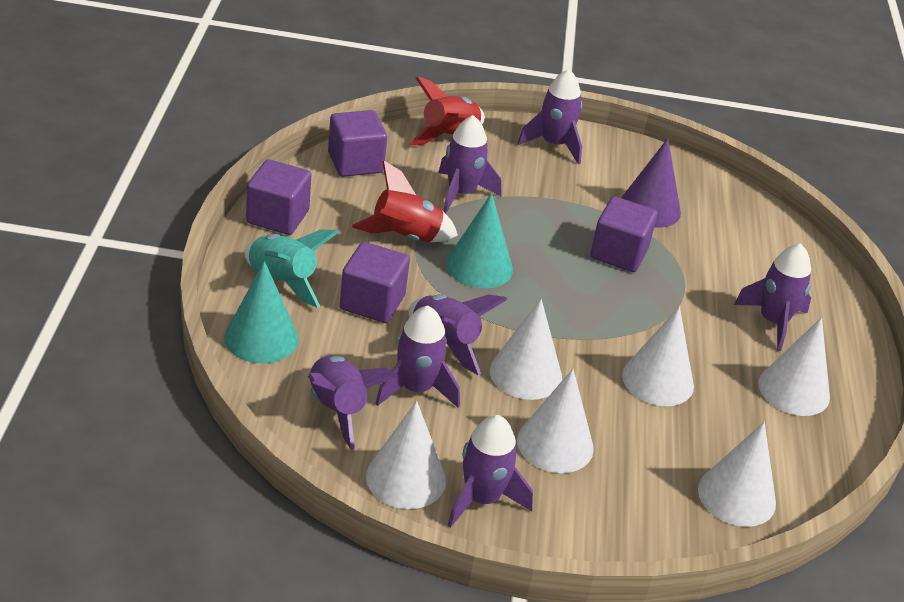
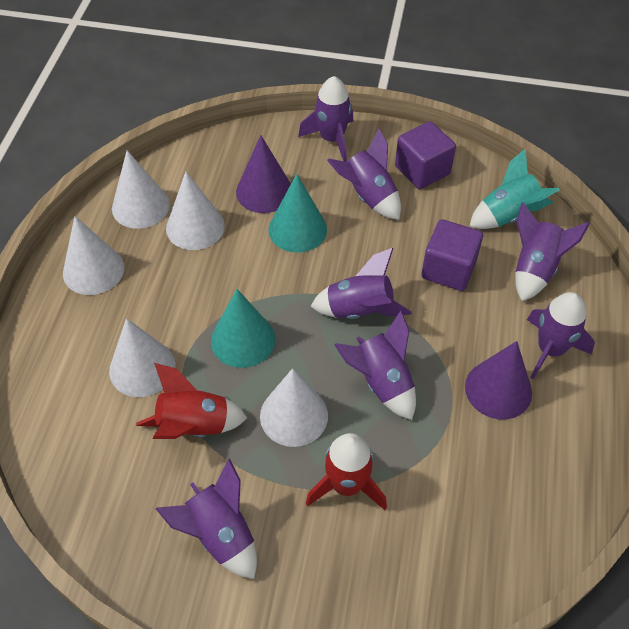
purple cone: [621,138,681,228] = 1 -> [236,135,291,213] [465,341,532,419] = 2
purple cube: [246,159,311,235] [328,110,387,177] [340,242,410,323] [590,196,657,272] = 4 -> [395,121,456,189] [421,219,483,291] = 2
white cone: [366,401,446,509] [490,299,562,400] [517,369,594,473] [622,306,694,406] [698,422,776,527] [758,317,830,416] = 6 -> [63,216,124,295] [109,318,176,397] [112,150,170,229] [166,172,225,250] [260,368,328,447] = 5

